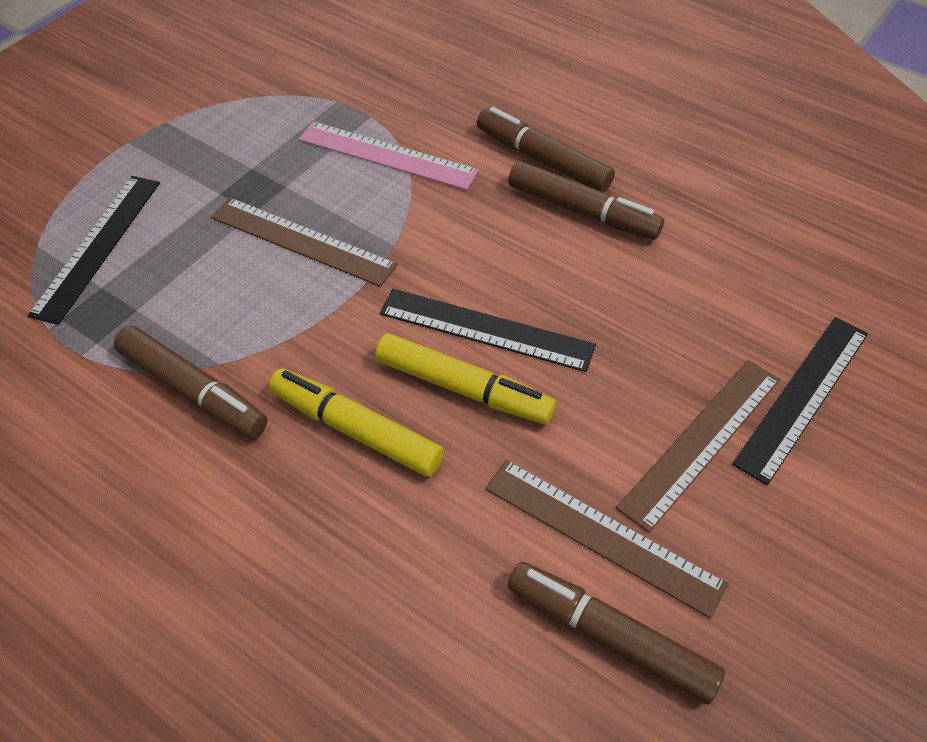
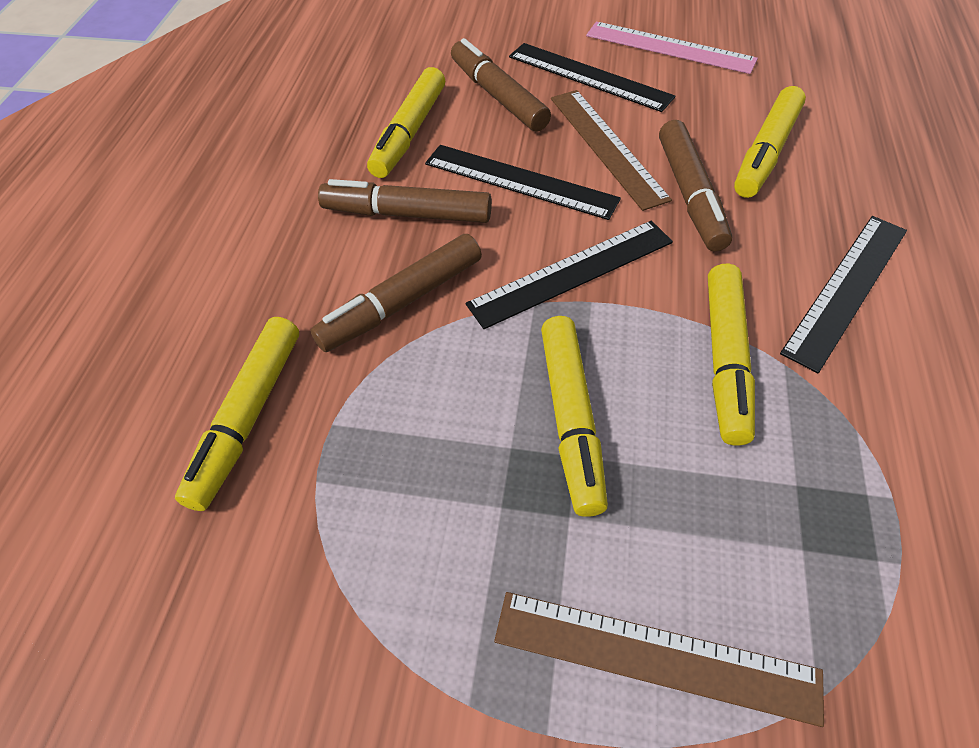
black ruler: [27,176,160,325] [380,289,596,372] [732,317,868,485] = 3 -> [425,145,621,220] [466,221,673,329] [509,43,675,112] [780,216,907,373] = 4
brown ruler: [211,198,398,287] [485,460,729,619] [616,360,780,533] = 3 -> [494,592,824,727] [551,90,672,211] = 2
yellow marker: [269,368,444,477] [375,333,556,424] = 2 -> [175,317,299,511] [367,67,445,178] [541,316,608,517] [708,263,755,445] [734,86,806,198] = 5

